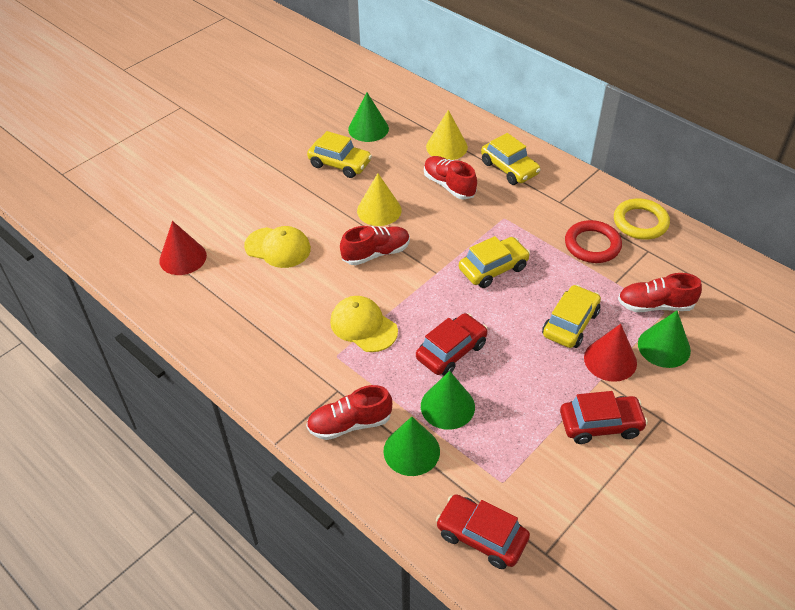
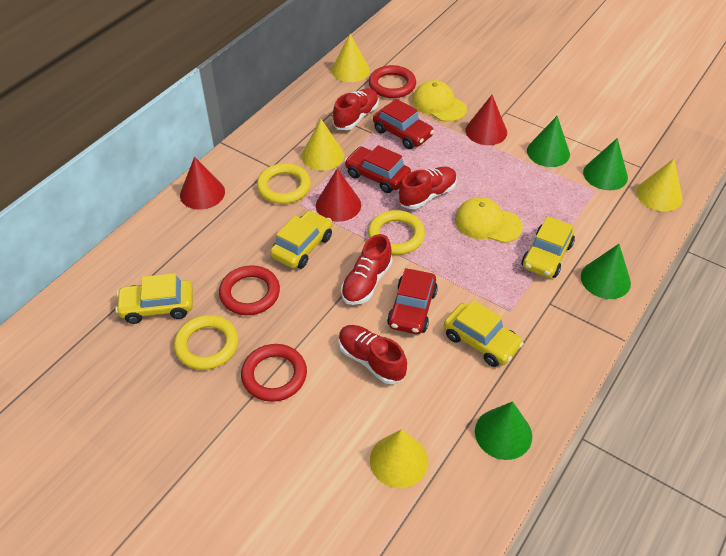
red cone: [159,221,207,275] [584,324,637,382] = 2 -> [180,156,225,210] [316,168,361,222] [466,95,507,145] = 3
red ring: [565,220,622,263] = 1 -> [219,265,280,315] [241,344,307,402] [369,65,416,98] = 3
yellow cone: [357,173,402,226] [426,110,468,160] = 2 -> [301,119,344,171] [331,34,370,82] [370,429,428,488] [636,159,683,211] = 4
yellow ring: [614,198,670,240] = 1 -> [174,315,238,370] [257,163,311,204] [368,210,425,255] = 3

